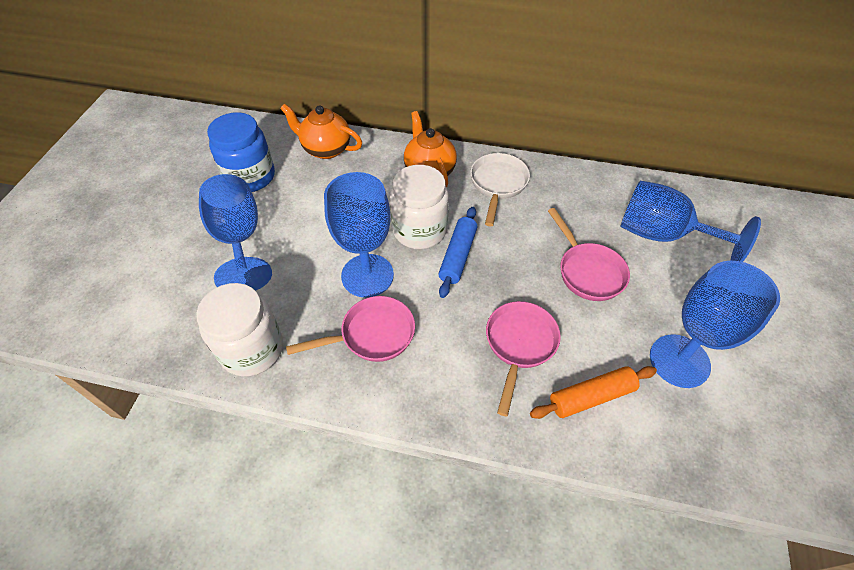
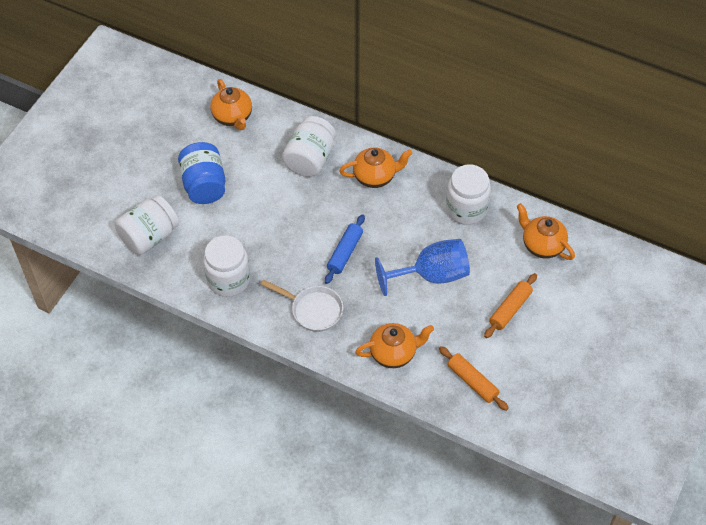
blue goblet: [199,174,272,291] [324,172,394,298] [621,181,761,262] [650,261,780,388] = 4 -> [375,239,470,296] = 1
orange rolling pin: [530,366,657,419] = 1 -> [439,346,509,411] [484,273,537,338] = 2
orange teapot: [280,104,362,159] [404,111,457,187] = 2 -> [210,79,252,130] [339,148,413,188] [355,323,434,368] [517,203,575,260] = 4
pink pan: [286,296,415,362] [486,301,561,417] [548,208,630,301] = 3 -> none = 0
white jar: [196,283,283,377] [390,165,449,249] = 2 -> [115,195,179,255] [203,236,250,297] [282,116,336,177] [446,164,491,225] = 4

